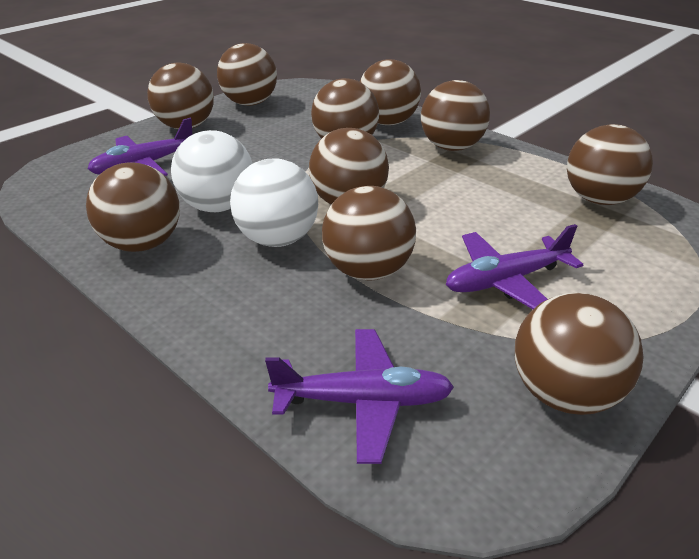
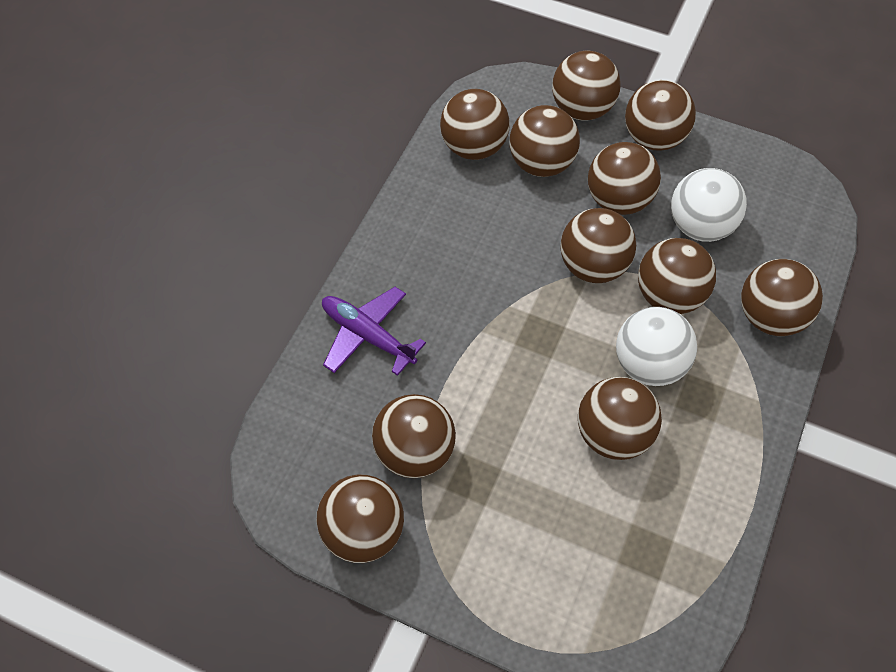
brown ball: [86,162,180,252] [147,62,214,129] [217,43,277,106] [309,128,389,205] [311,78,379,139] [322,186,416,280] [359,59,421,125] [421,80,490,151] [515,293,644,415] [567,124,653,205] = 10 -> [317,474,404,563] [372,394,456,478] [440,89,510,160] [509,105,580,177] [552,51,621,121] [560,208,636,283] [578,377,662,460] [588,142,661,215] [625,80,696,151] [638,238,716,314] [741,259,823,336] = 11
purple plane: [87,118,192,176] [265,329,454,464] [446,224,584,309] = 3 -> [322,287,426,376] = 1

